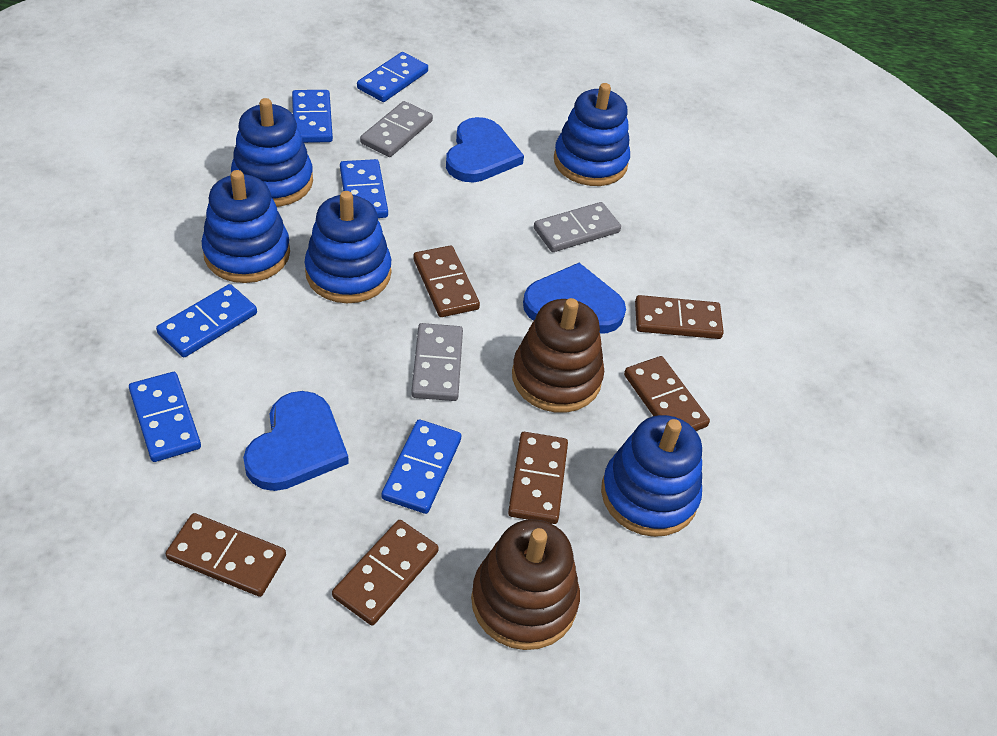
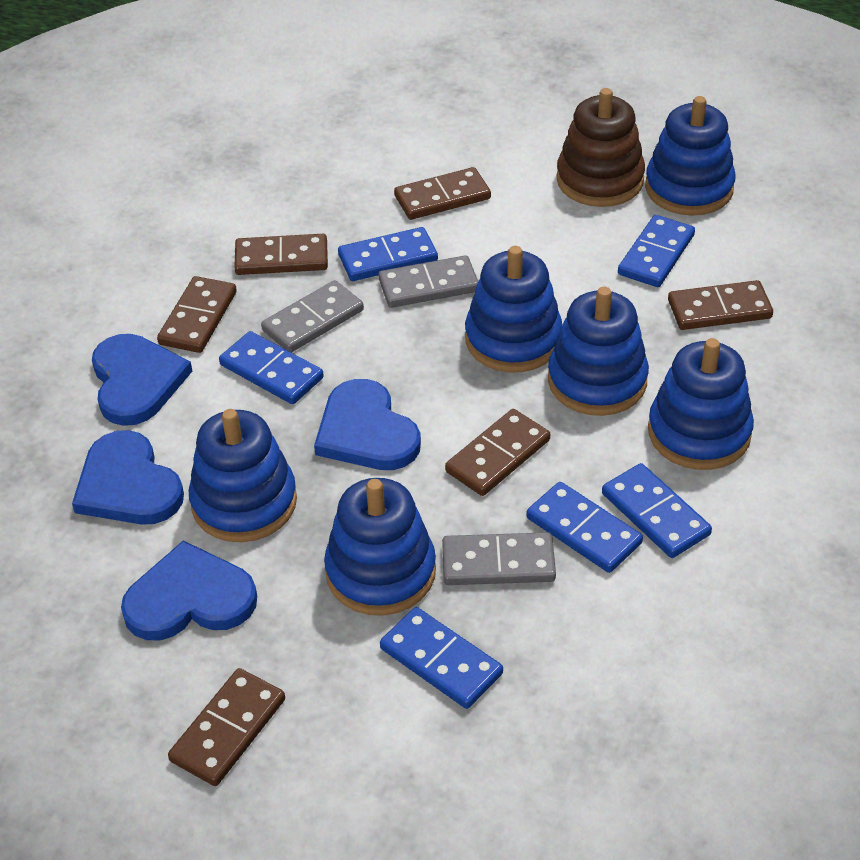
blue heart: [243,391,349,491] [446,117,524,182] [523,263,626,333] = 3 -> [72,430,184,525] [92,334,192,426] [121,541,257,640] [314,379,421,470] = 4
blue stacking toy: [202,170,290,283] [231,98,313,207] [305,191,391,303] [554,83,630,186] [601,415,702,537] = 5 -> [188,409,297,542] [324,478,436,616] [465,246,562,372] [548,287,649,416] [645,96,736,216] [648,338,754,470] = 6
brown stacking toy: [471,519,580,650] [512,298,604,413] = 2 -> [556,88,645,207] = 1

